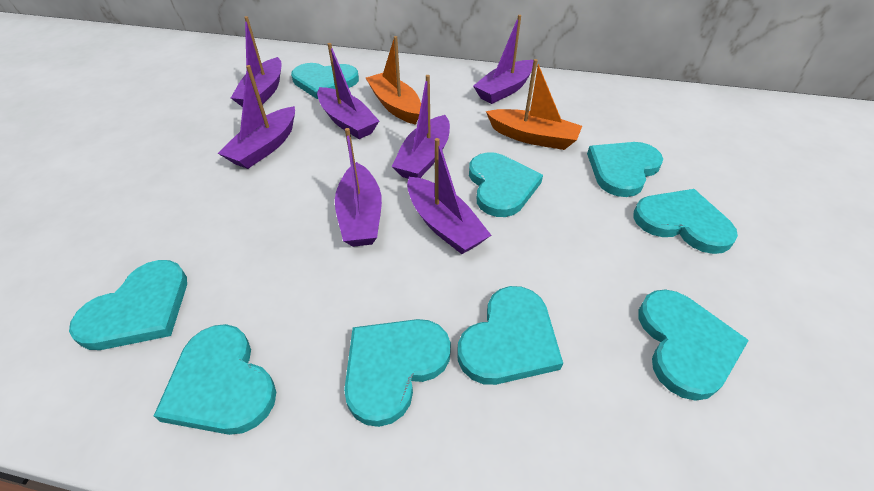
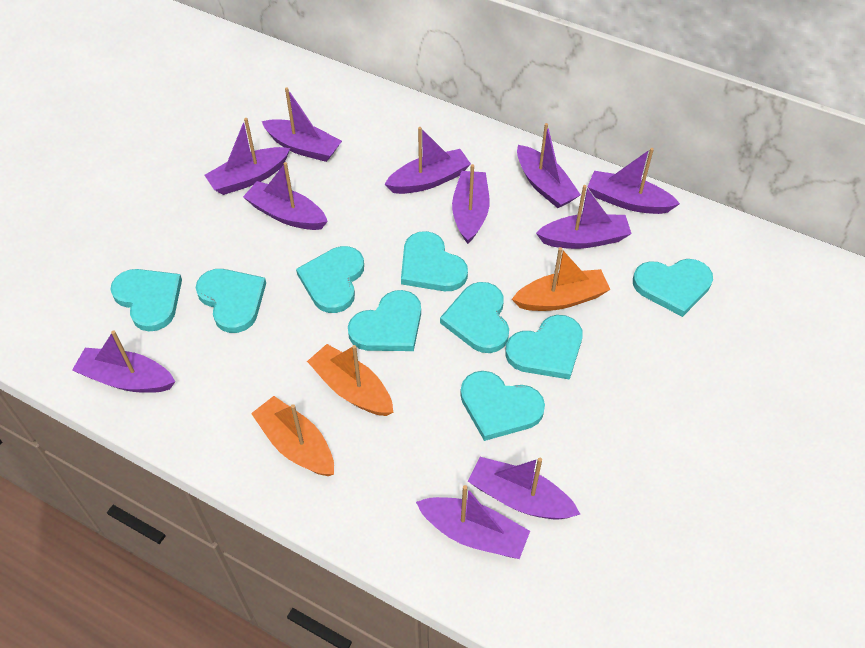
orange boat: [366,36,421,125] [486,59,582,150] = 2 -> [251,396,334,476] [307,344,393,416] [512,247,610,311] = 3
purple boat: [218,65,295,169] [231,16,281,107] [317,43,379,139] [335,128,382,247] [392,75,450,179] [407,138,491,254] [473,15,534,104] = 7 -> [72,331,175,393] [204,118,290,195] [243,162,328,230] [262,87,342,162] [384,127,471,194] [416,485,530,559] [452,164,489,244] [468,457,580,520] [517,123,581,208] [536,185,632,249] [588,148,680,214] = 11

